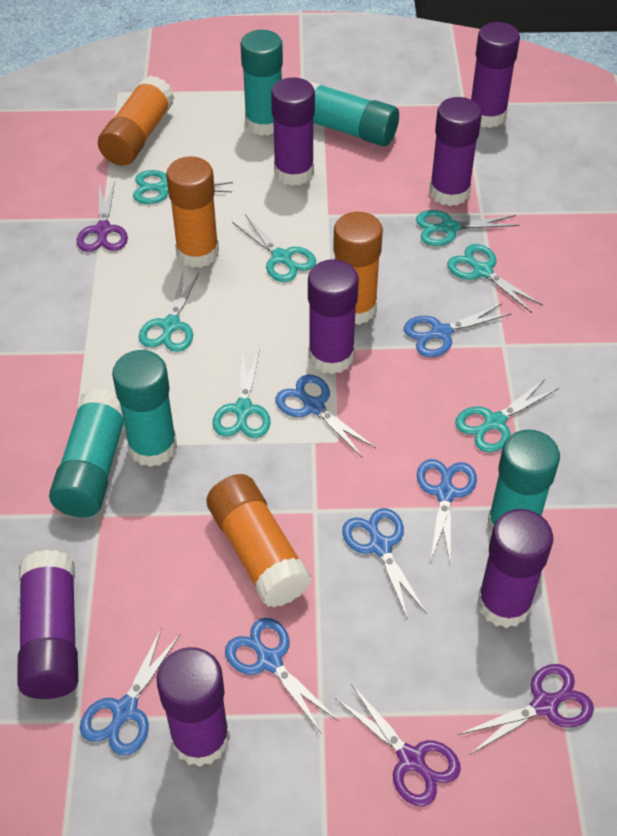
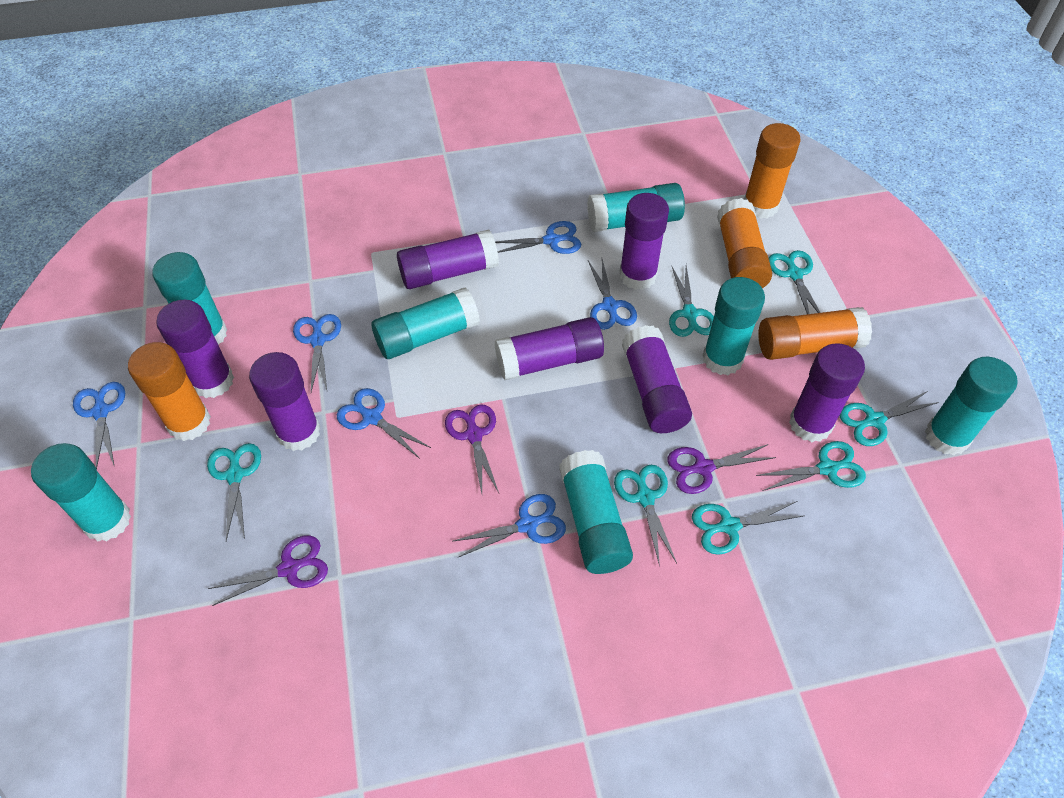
turquoise glue stick: [49,389,124,517] [112,350,177,467] [240,30,283,136] [308,81,399,146] [487,429,560,535] = 5 -> [31,443,131,542] [152,252,227,345] [372,287,480,359] [559,450,633,574] [587,183,685,232] [703,277,765,375] [925,357,1018,455] = 7

